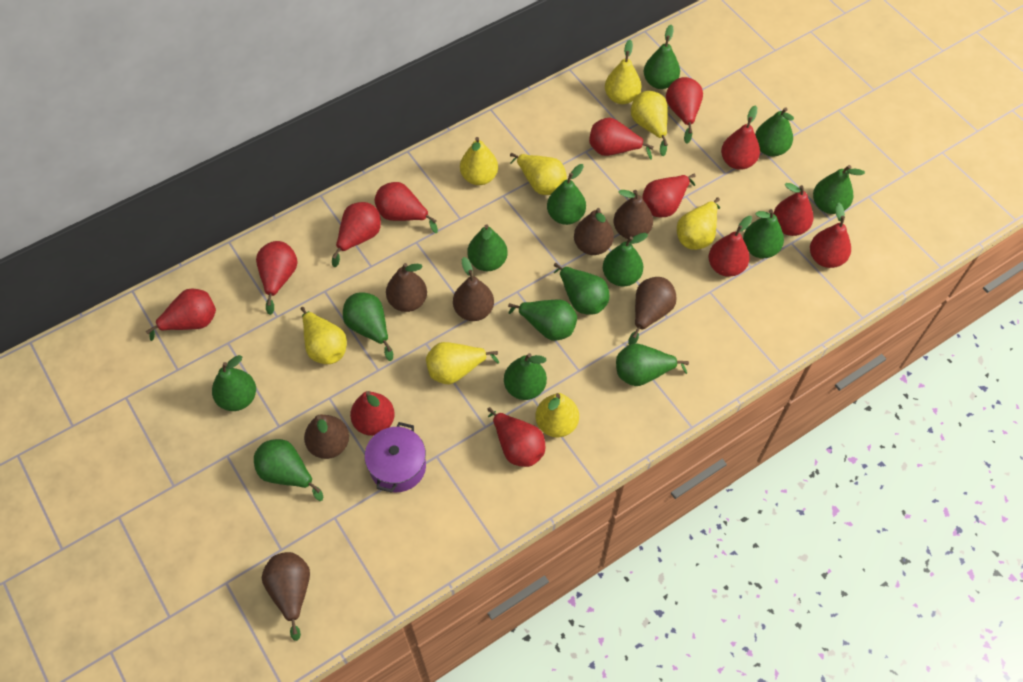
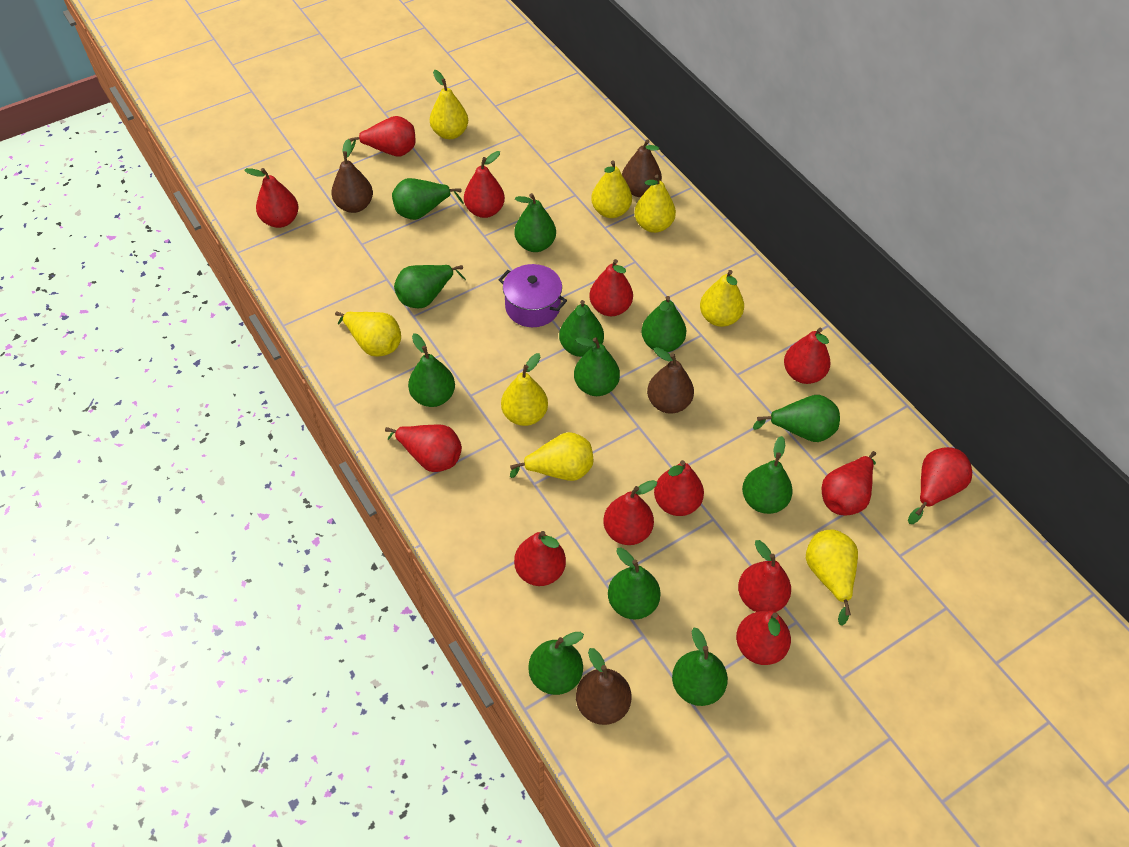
brown pear: [262,552,310,641] [304,414,349,459] [386,263,427,312] [453,257,494,321] [574,208,614,255] [614,190,653,239] [628,277,677,345] = 7 -> [331,139,373,213] [576,648,631,725] [622,139,662,197] [647,347,694,414] = 4
green pear: [212,355,256,411] [254,439,323,501] [343,292,393,361] [467,224,508,271] [504,353,547,400] [508,299,577,341] [547,164,586,225] [554,263,609,315] [603,233,648,286] [616,344,689,386] [644,25,680,89] [743,209,784,258] [755,107,794,156] [813,165,865,214] = 14 -> [392,178,464,220] [394,265,466,308] [408,333,455,407] [514,193,556,252] [528,632,584,695] [559,300,604,357] [574,337,620,396] [608,548,661,619] [641,296,686,352] [672,628,728,706] [742,436,793,514] [753,395,840,442] = 12

